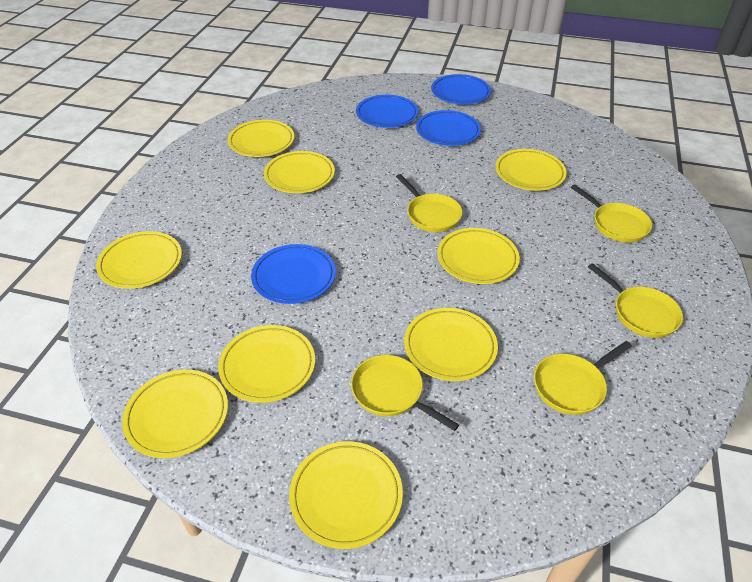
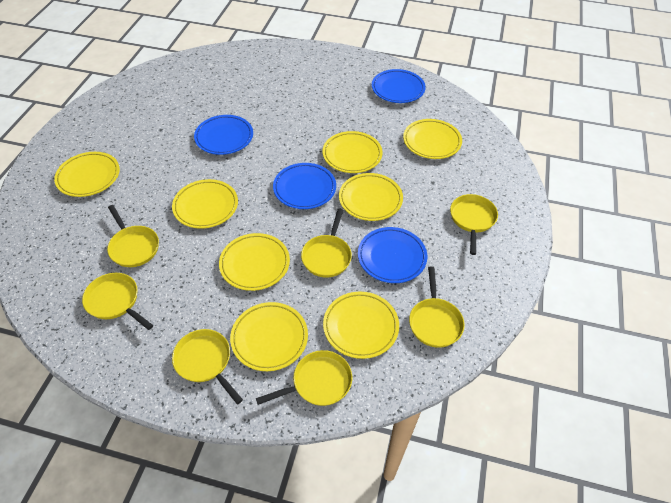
yellow pan: [351,355,459,431] [396,174,463,232] [534,341,632,415] [571,184,652,242] [588,263,683,338] = 5 -> [82,273,153,330] [107,205,159,267] [172,329,243,404] [256,350,352,406] [301,209,352,277] [409,266,465,348] [450,194,498,255] = 7
yellow plate: [96,231,182,289] [122,370,228,458] [218,325,315,403] [228,120,294,157] [264,151,335,193] [289,441,403,549] [404,308,498,381] [437,228,520,284] [495,149,567,191] = 9 -> [54,152,120,197] [172,179,238,229] [219,233,290,291] [230,302,308,371] [323,131,383,173] [323,292,399,359] [339,173,403,221] [403,119,462,159] = 8

